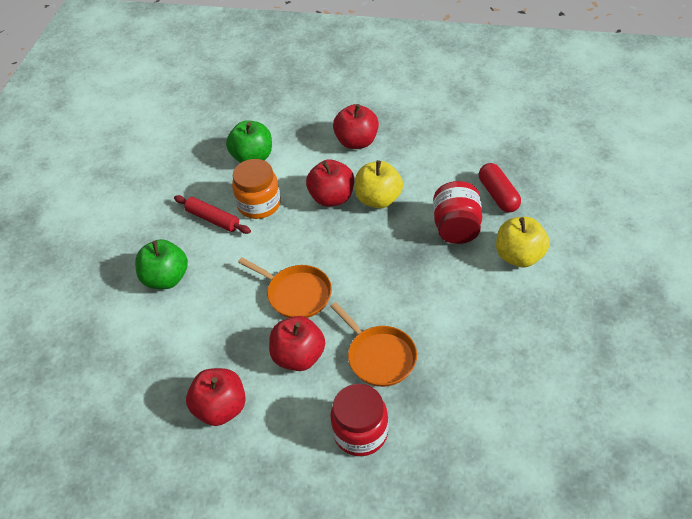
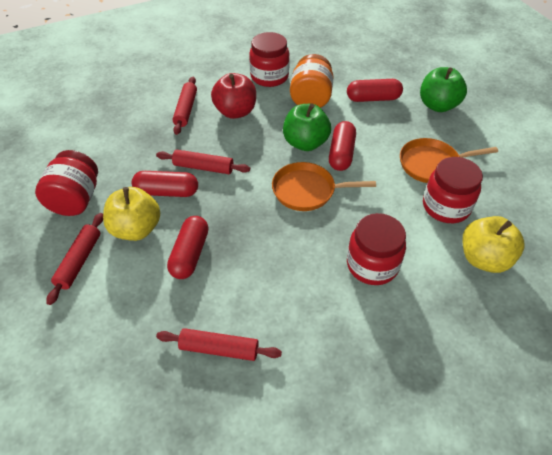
red apple: [186,368,246,426] [269,316,325,371] [306,159,354,207] [333,104,379,149] = 4 -> [211,73,256,119] = 1
red capsule: [479,163,521,212] = 1 -> [132,171,198,197] [167,216,209,279] [329,121,356,171] [347,79,403,102] = 4
red jar: [330,384,389,456] [433,181,482,244] = 2 -> [35,150,98,216] [249,32,290,87] [347,213,406,285] [423,157,483,223] = 4
red rolling pin: [174,195,251,234] = 1 -> [46,213,103,305] [156,150,250,174] [156,328,282,361] [173,77,197,135] = 4

